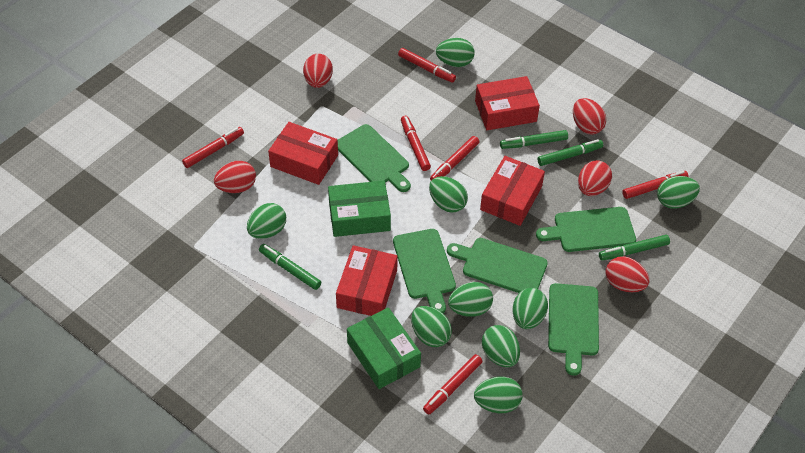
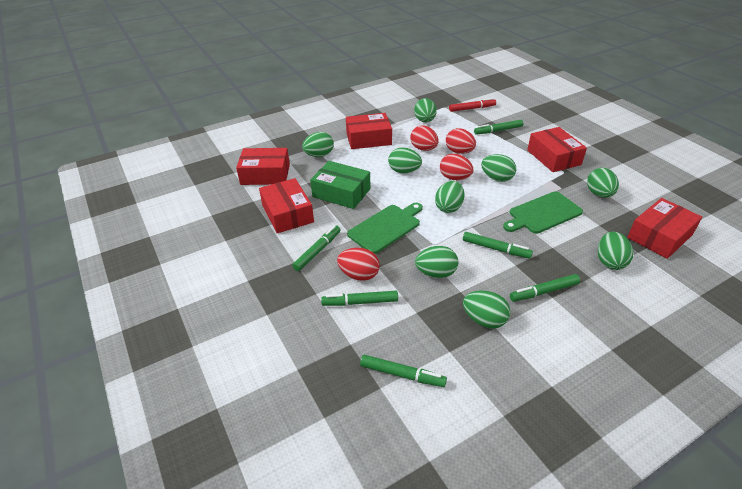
green box: [328,181,391,237] [347,307,421,389] = 2 -> [310,161,371,209] = 1
green cutting board: [338,124,411,192] [393,229,456,313] [447,238,548,293] [536,207,636,252] [548,283,599,376] = 5 -> [347,203,423,254] [503,191,583,234] = 2
green marker: [259,244,321,290] [500,130,568,149] [537,139,603,166] [599,235,670,260] = 4 -> [292,225,341,271] [321,291,398,306] [360,355,447,387] [463,232,533,259] [474,120,523,135] [510,274,580,302] = 6
red box: [268,122,338,185] [336,245,398,316] [475,76,540,130] [480,156,545,226] = 4 -> [236,148,290,185] [259,178,314,233] [346,113,392,149] [527,127,587,172] [627,198,702,259] = 5
red egg: [214,161,256,193] [303,54,333,88] [573,98,606,134] [578,160,612,196] [606,256,649,292] = 5 -> [337,248,380,281] [410,125,438,151] [440,154,473,180] [446,128,476,154] = 4
red marker: [182,127,244,168] [398,48,456,83] [401,116,431,171] [423,354,483,415] [430,136,479,180] [622,171,689,199] = 6 -> [449,98,496,112] = 1

